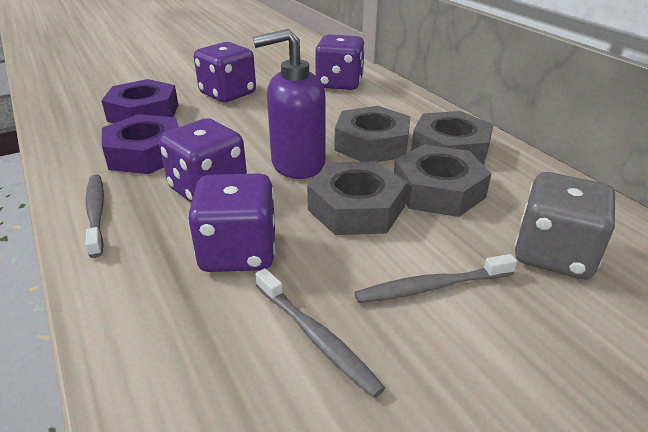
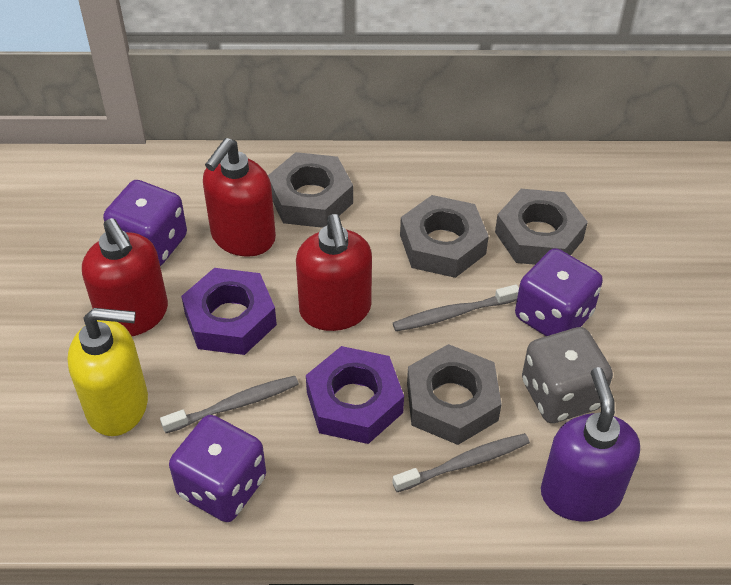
purple dice: [159,118,247,203] [188,173,275,272] [194,42,256,102] [315,34,365,90] = 4 -> [103,180,187,266] [169,415,266,522] [515,248,603,336] = 3
red soap dispenser: none = 0 -> [82,218,168,336] [203,138,276,257] [296,214,372,331] = 3
yellow soap dispenser: none = 0 -> [68,308,148,436] = 1

